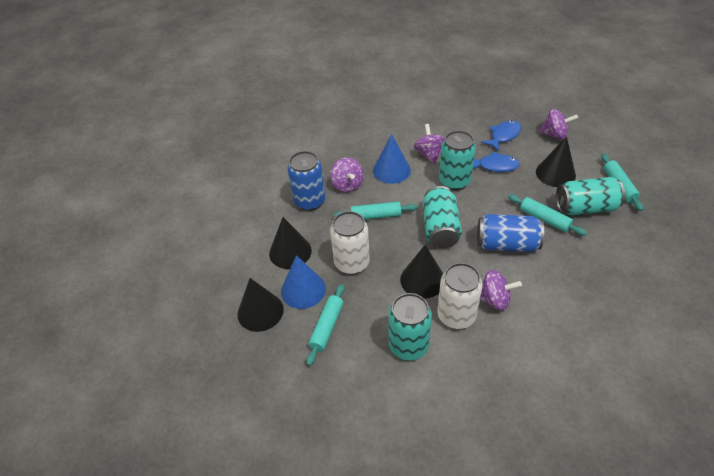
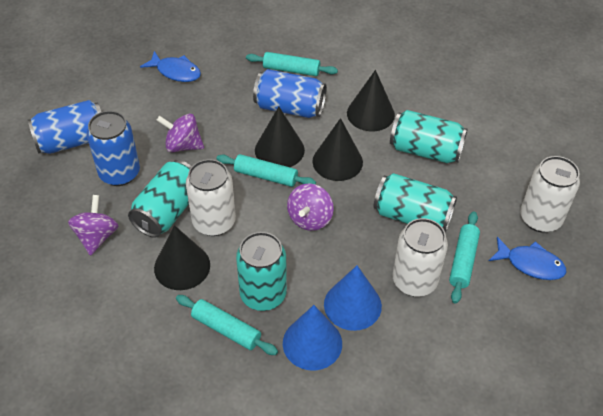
blue can: [287,151,325,211] [477,214,544,252] = 2 -> [28,100,101,154] [87,111,140,186] [253,69,327,118] = 3
purple spinning top: [330,158,364,193] [414,124,445,164] [480,270,522,311] [538,109,578,140] = 4 -> [68,195,118,256] [156,114,204,152] [287,184,334,231] = 3
white can: [330,211,370,275] [437,263,483,329] = 2 -> [186,159,236,236] [393,218,448,297] [520,156,580,233] = 3

